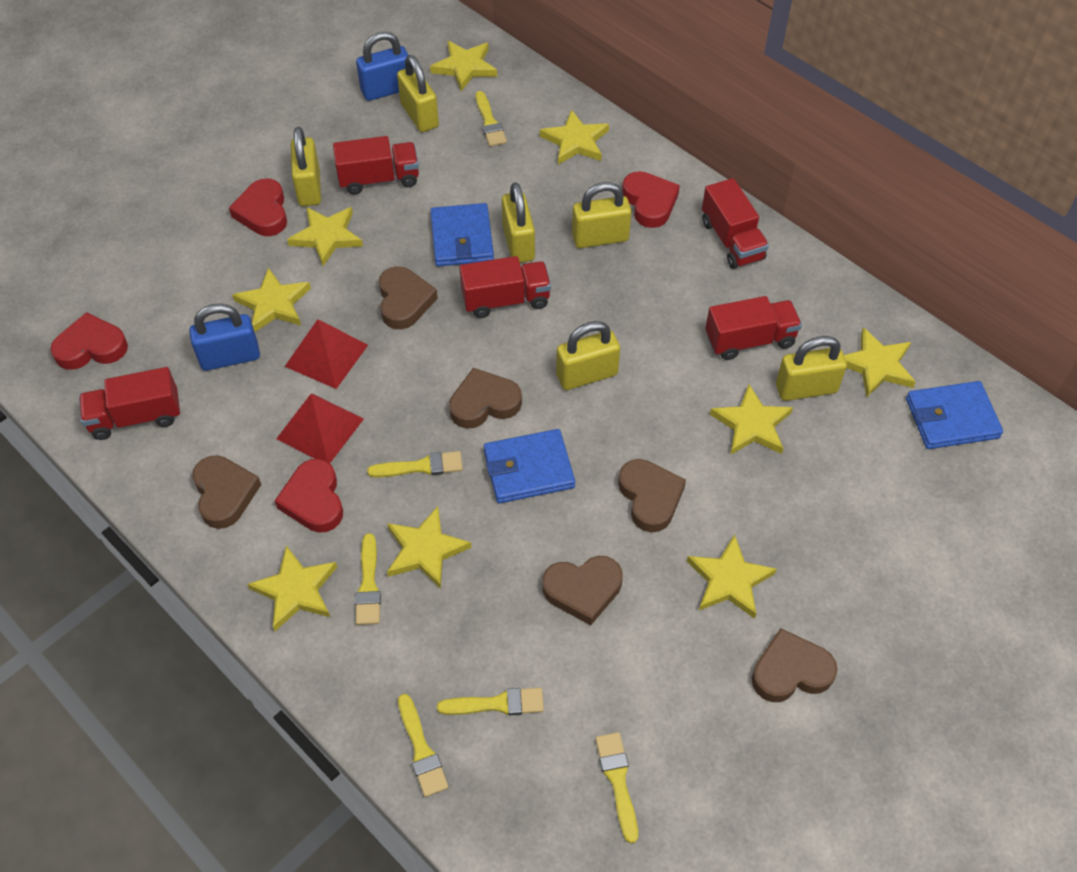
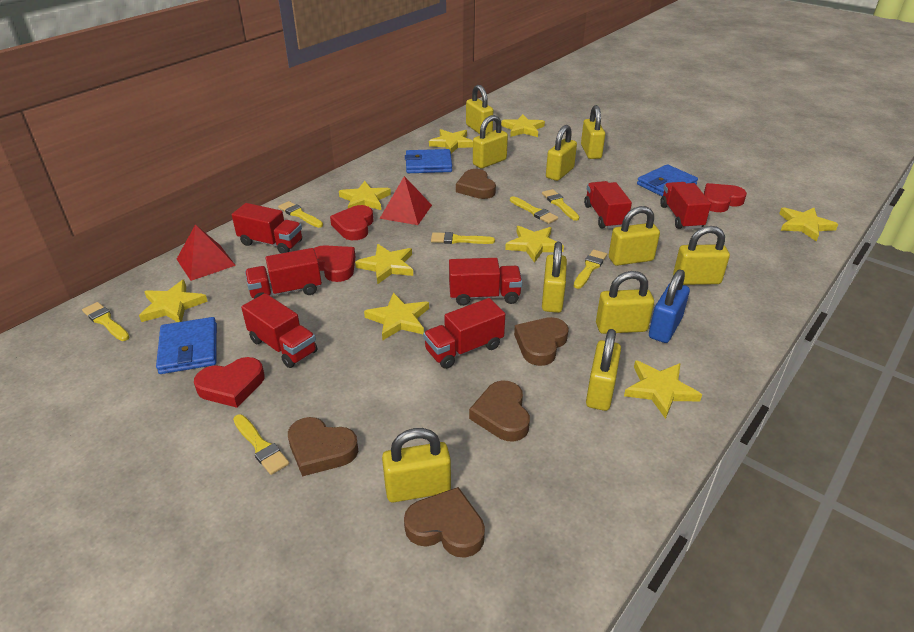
blue padlock: [189,303,260,371] [356,32,408,101] = 2 -> [649,269,690,343] = 1
brown heart: [192,455,261,529] [379,266,438,329] [449,368,522,429] [542,556,623,625] [618,459,686,532] [752,628,838,702] = 6 -> [288,417,358,476] [404,487,485,558] [456,169,496,199] [469,381,530,442] [514,317,569,366] = 5
red truck: [79,367,180,440] [333,136,419,195] [459,256,551,318] [702,178,769,269] [705,296,802,360] = 5 -> [232,203,302,253] [241,293,318,368] [245,248,322,299] [423,298,505,369] [449,258,522,306] [584,181,632,229] [660,182,711,229] = 7
yellow brush: [355,533,381,625] [367,451,463,478] [398,694,448,797] [437,688,544,715] [475,91,507,147] [595,732,638,844] = 6 -> [82,302,130,341] [233,414,289,475] [278,201,323,228] [431,232,495,244] [510,196,558,224] [542,189,579,221] [574,250,607,289] = 7
yellow padlock: [291,127,321,206] [397,55,439,132] [502,183,535,263] [556,321,620,390] [572,182,631,248] [776,336,847,401] = 6 -> [382,428,451,503] [466,85,493,134] [473,115,508,169] [542,242,567,313] [546,125,577,181] [581,105,605,159] [586,329,621,411] [596,271,654,334] [609,206,660,266] [673,226,730,285] = 10

